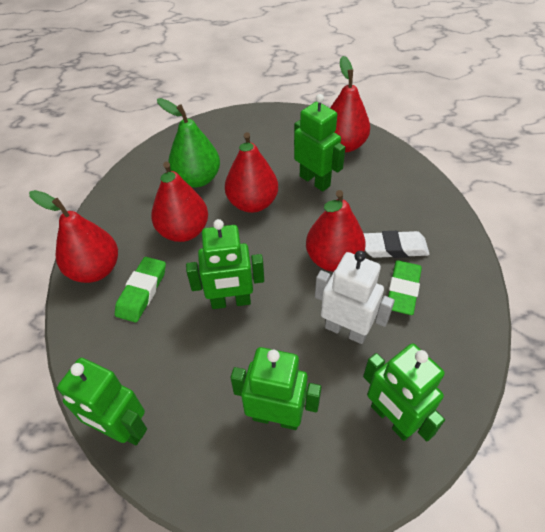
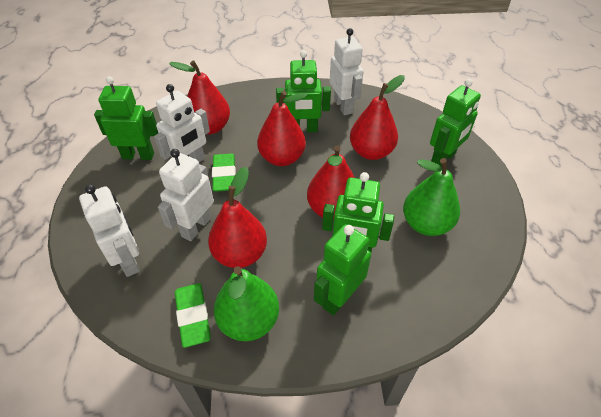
green pear: [157,98,220,187] = 1 -> [214,266,279,341] [403,158,460,236] = 2
white eraser: [363,231,429,258] = 1 -> none = 0
white robot: [315,251,395,344] = 1 -> [79,184,140,277] [154,84,210,162] [158,149,214,241] [330,28,364,115] = 4

